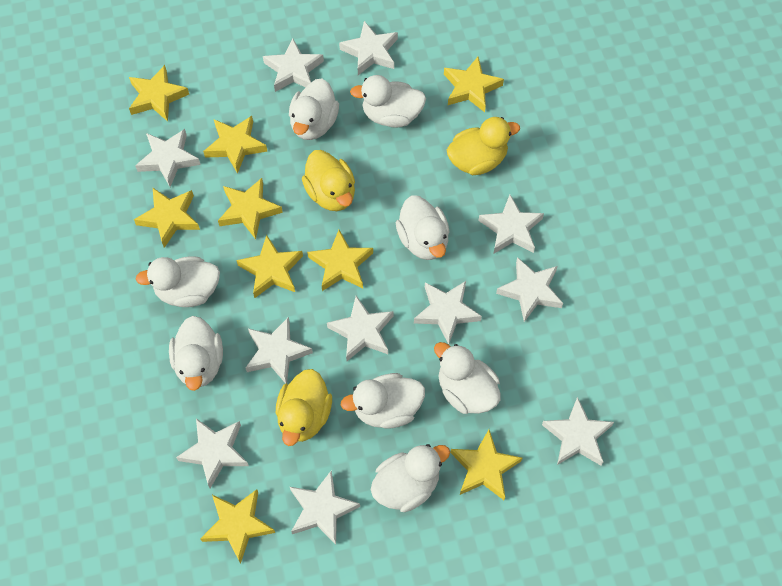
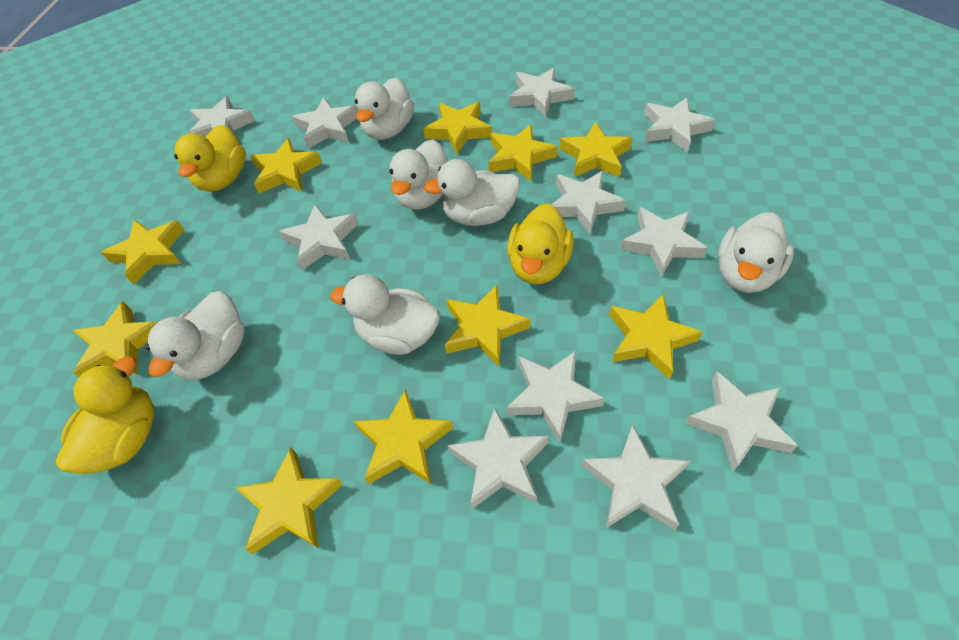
white duck: [136,256,220,307] [169,316,223,391] [289,79,339,140] [341,373,425,428] [350,75,426,127] [371,444,450,512] [396,195,449,260] [434,342,501,414] = 8 -> [146,291,245,381] [330,274,440,355] [355,78,414,140] [390,140,448,210] [424,159,520,226] [718,212,794,293] = 6
yellow star: [129,65,189,122] [134,188,200,248] [200,489,275,564] [203,116,267,174] [218,178,283,239] [236,235,303,298] [307,230,373,291] [444,57,504,112] [450,430,522,500] = 9 -> [73,301,158,377] [101,220,184,285] [235,448,343,554] [250,138,322,194] [354,389,453,484] [423,102,492,154] [445,285,530,366] [488,124,558,182] [560,122,633,177] [609,294,702,380] = 10

